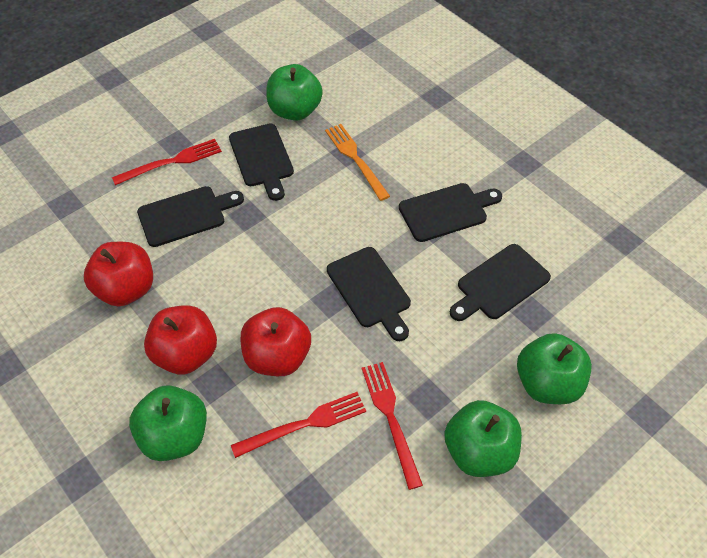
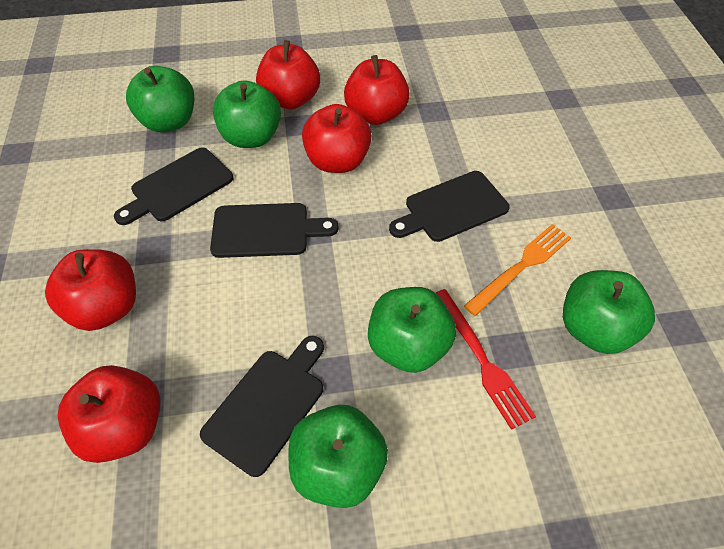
black cutting board: [137,186,244,247] [229,123,294,201] [327,247,411,341] [399,183,502,242] [450,244,551,321] = 5 -> [114,147,233,225] [200,336,324,477] [210,203,339,258] [389,171,510,242] = 4
green apple: [129,385,207,461] [266,64,323,120] [444,400,522,477] [517,333,592,404] = 4 -> [126,66,194,133] [213,80,281,148] [289,405,388,508] [368,287,456,373] [563,270,655,354] = 5
red apple: [84,242,153,306] [144,305,217,375] [240,307,311,376] = 3 -> [45,249,136,331] [58,365,161,463] [256,40,320,109] [302,104,372,173] [344,55,410,125] = 5
red fork: [112,139,222,185] [231,392,366,458] [362,362,423,490] = 3 -> [436,289,536,430] = 1

